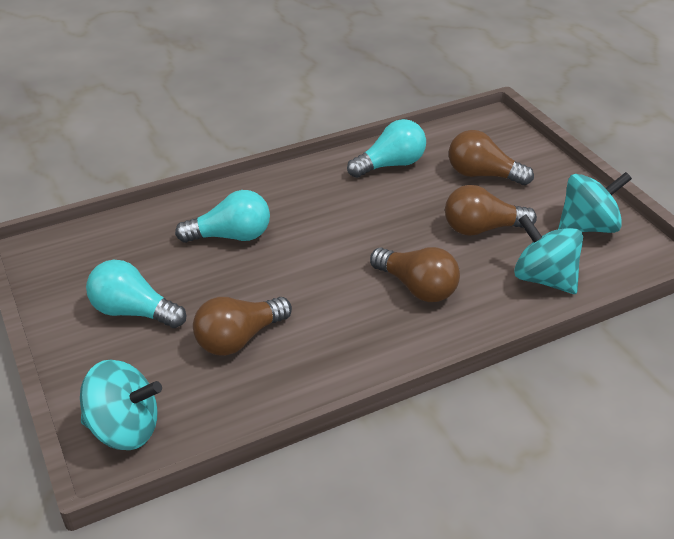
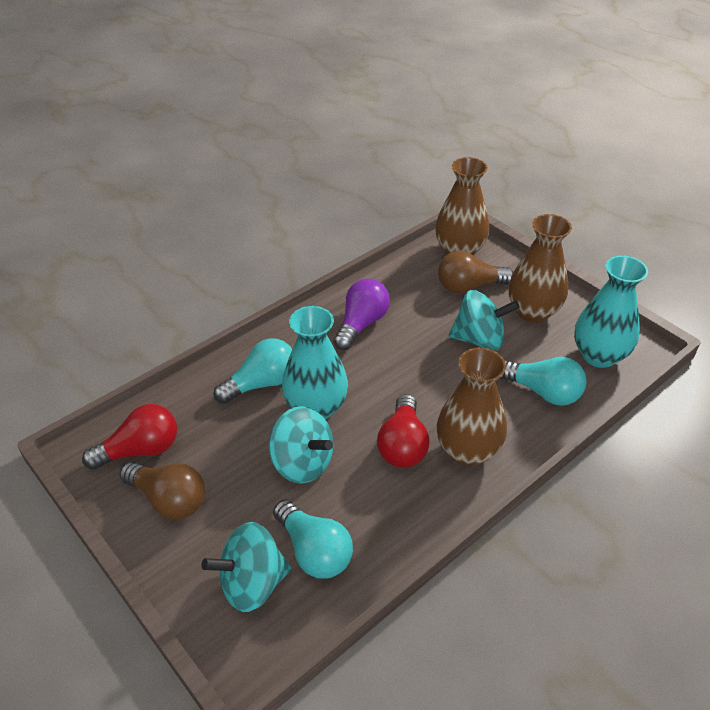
brown light bulb: [193,297,292,356] [370,247,460,302] [445,185,537,236] [449,130,534,185] = 4 -> [120,462,205,520] [438,251,513,293] = 2
brown vase: none = 0 -> [435,157,489,255] [437,348,507,466] [508,214,572,323] = 3
purple light bulb: none = 0 -> [333,278,390,350] = 1
red light bulb: none = 0 -> [82,404,177,470] [377,394,430,468] = 2
turquoise vase: none = 0 -> [282,306,348,420] [574,255,648,368] = 2

